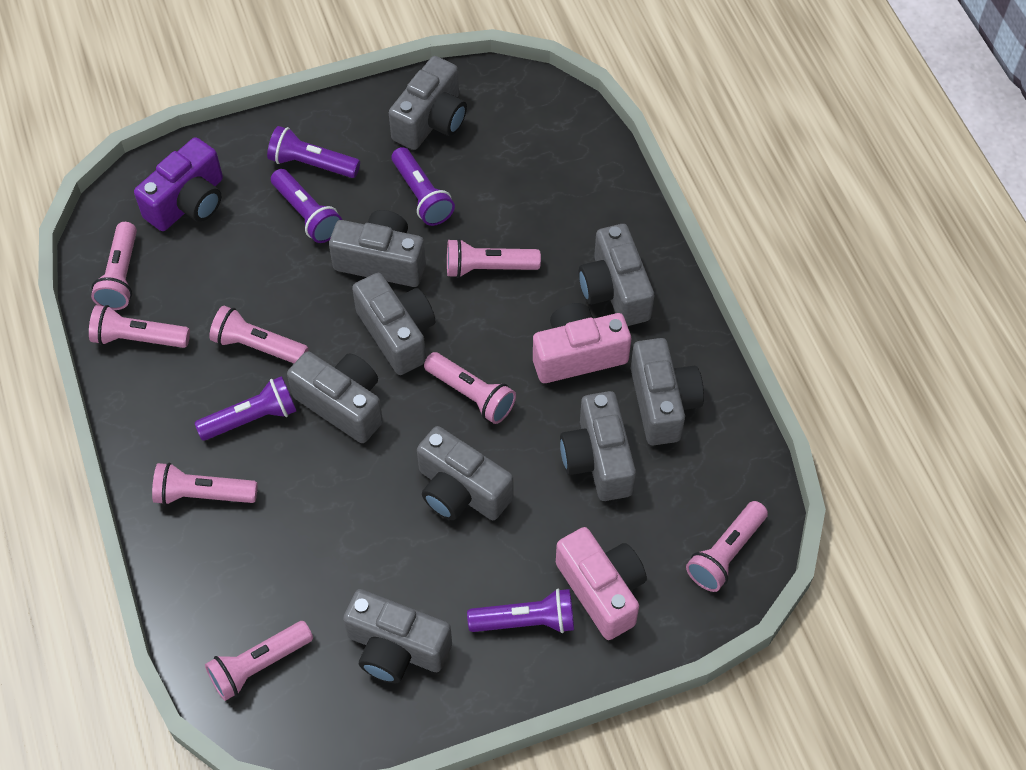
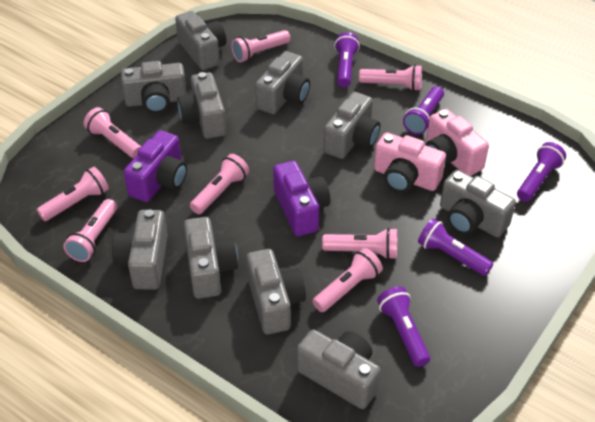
grey camera: [287,351,383,443] [329,210,426,287] [343,589,452,683] [352,273,435,375] [389,56,467,150] [417,426,513,520] [560,391,636,501] [579,224,654,326] [630,338,704,445] = 9 -> [112,209,168,290] [121,61,187,113] [175,11,226,70] [178,72,226,139] [184,217,238,299] [246,249,306,334] [255,51,310,114] [297,330,381,409] [323,92,380,159] [440,170,516,237] = 10
purple camera: [134,137,223,231] = 1 -> [124,130,187,202] [273,161,330,236] = 2

